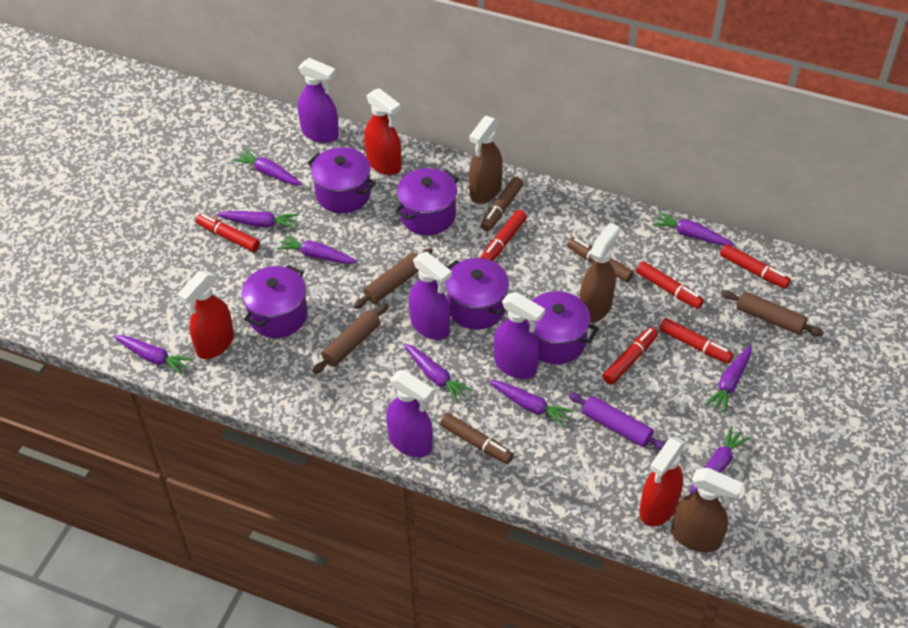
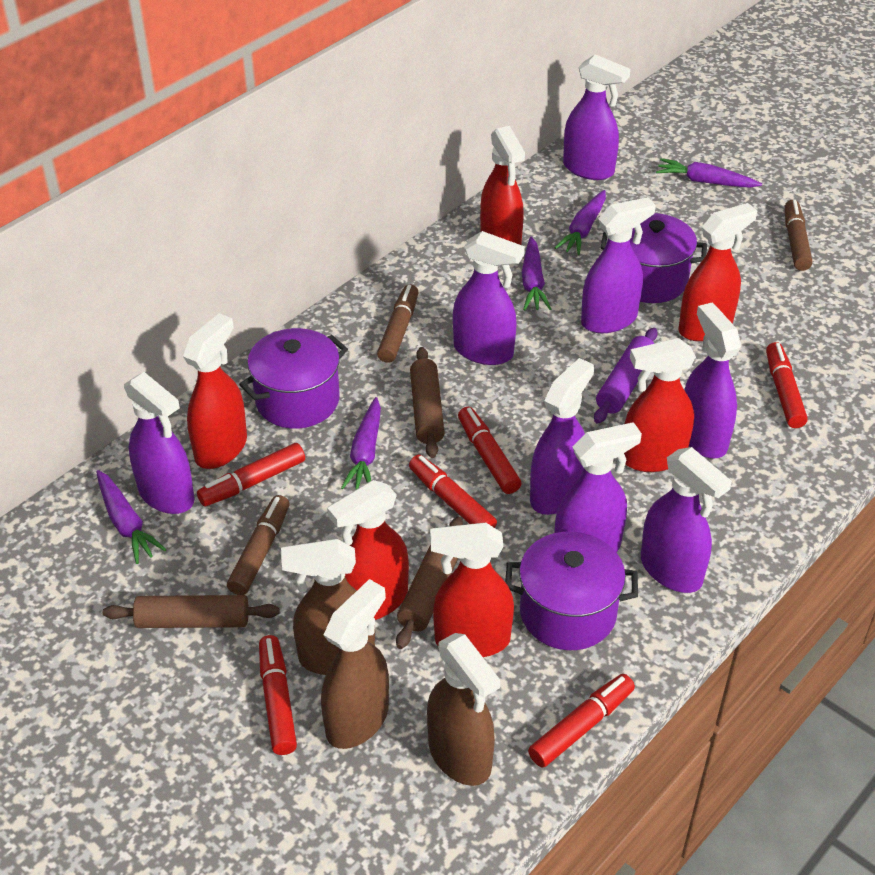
purple carrot: [113,335,193,375] [217,211,299,229] [233,149,303,185] [276,235,358,264] [403,343,473,403] [488,380,573,427] [652,211,734,246] [690,426,750,494] [705,345,751,414] = 9 -> [96,470,167,564] [341,397,381,490] [522,237,551,310] [555,190,606,255] [656,158,762,188] = 5
purple pot: [242,265,308,338] [307,147,376,213] [395,168,459,235] [445,258,509,330] [526,291,599,364] = 5 -> [239,328,348,429] [505,532,638,650] [601,213,707,303] = 3
purple spray bottle: [298,58,339,143] [386,370,434,457] [409,252,452,340] [494,292,545,379] = 4 -> [124,372,194,514] [453,231,525,365] [530,358,594,515] [554,422,642,552] [563,54,630,180] [581,197,656,333] [641,447,732,593] [684,303,741,459] = 8
red spray bottle: [178,271,234,359] [364,88,401,175] [639,437,686,526] = 3 -> [183,313,247,469] [327,480,409,620] [430,523,514,657] [480,126,525,245] [624,338,696,472] [678,203,757,341] = 6

